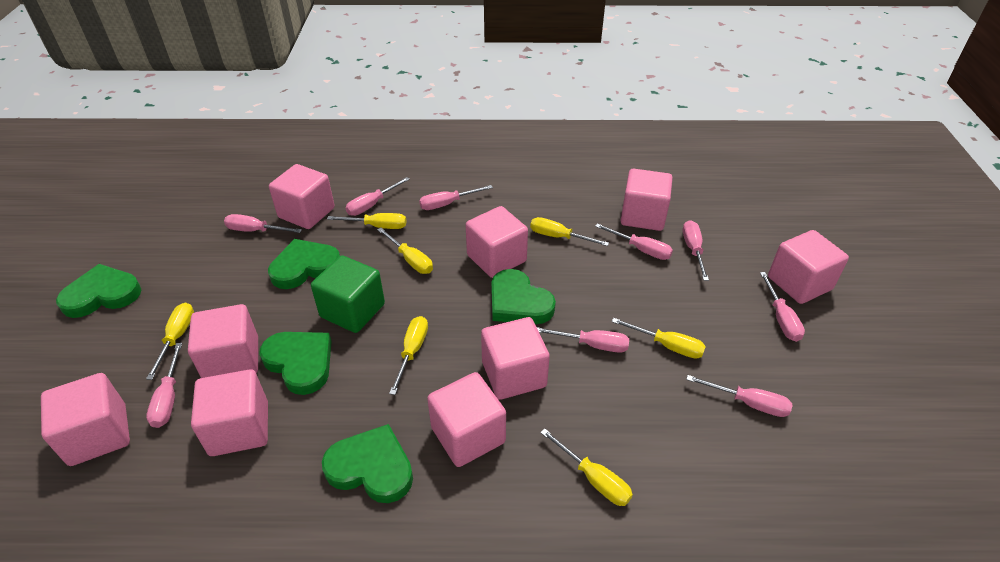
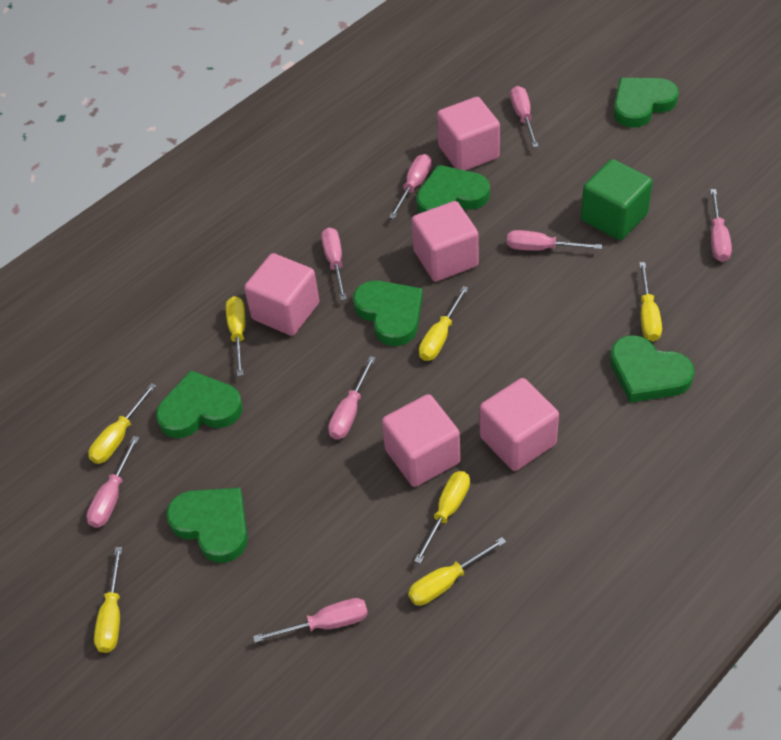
green heart: [56,264,141,318] [259,332,332,395] [268,239,340,289] [322,424,413,503] [491,269,556,324] = 5 -> [156,370,243,438] [166,488,248,563] [353,281,423,346] [416,165,490,213] [610,335,695,403] [613,78,679,128] = 6
pink cube: [41,373,130,466] [188,304,258,378] [191,369,268,456] [269,164,335,229] [427,372,506,467] [466,206,528,278] [481,317,550,400] [621,169,673,231] [768,230,849,304] = 9 -> [244,253,319,336] [382,394,461,487] [411,201,479,282] [437,97,500,171] [479,378,559,471] = 5
pink screwdriver: [146,343,182,428] [224,214,302,233] [346,177,410,216] [419,185,493,210] [537,327,629,353] [595,223,673,260] [683,220,709,281] [686,375,792,417] [760,272,805,342] = 9 -> [86,436,139,528] [253,598,368,643] [321,227,346,300] [328,356,376,440] [389,154,432,219] [507,230,602,251] [510,86,539,148] [710,189,732,262] = 8

